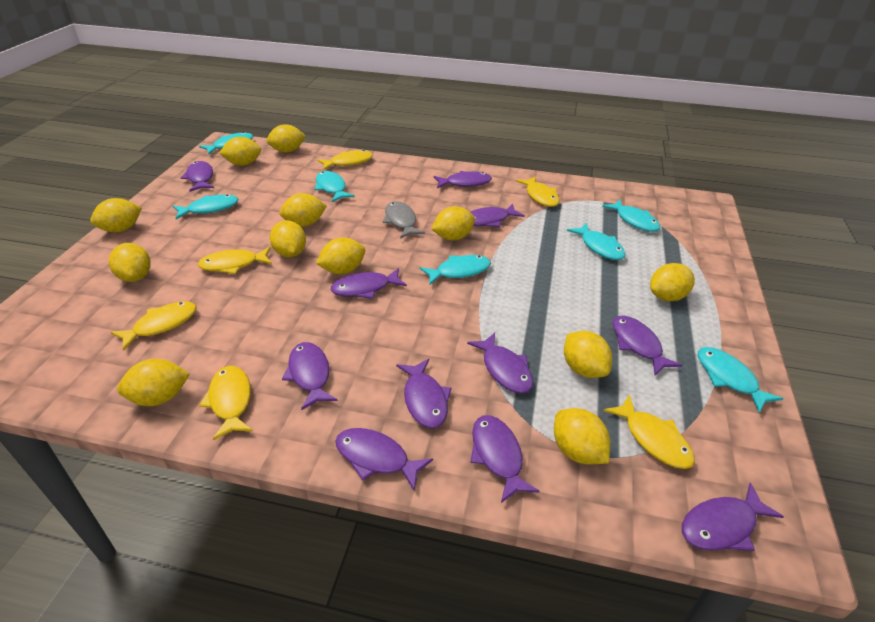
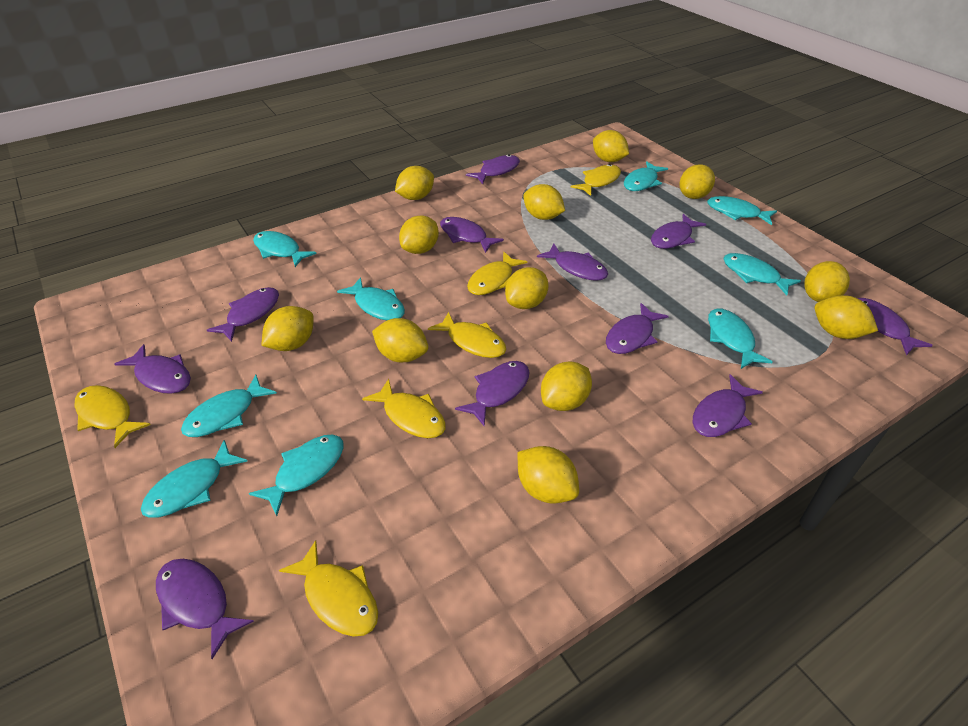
grey fish: [383,201,425,239] = 1 -> none = 0
turquoise fish: [173,194,238,219] [199,132,253,154] [315,171,355,202] [420,255,491,285] [567,223,626,260] [602,199,660,232] [698,347,784,413] = 7 -> [141,440,248,518] [181,375,277,437] [249,435,344,516] [253,231,317,267] [337,277,405,320] [624,161,668,191] [707,196,777,225] [708,308,772,369] [723,253,801,295] = 9

